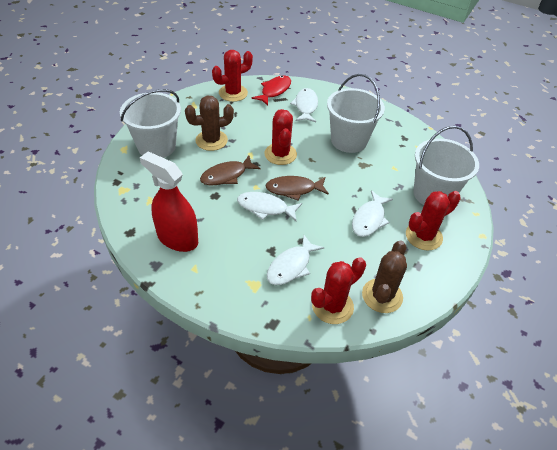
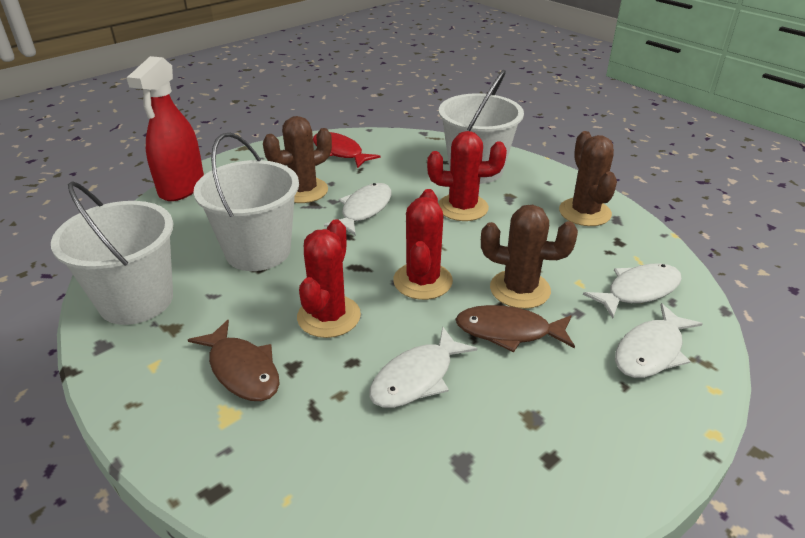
brown cactus: [185,96,234,151] [362,241,407,313] = 2 -> [263,116,332,203] [481,205,578,309] [559,131,617,226] = 3
red cactus: [212,50,253,102] [264,109,297,165] [311,257,366,324] [406,191,461,251] = 4 -> [297,220,361,338] [393,189,453,300] [427,131,507,221] = 3

